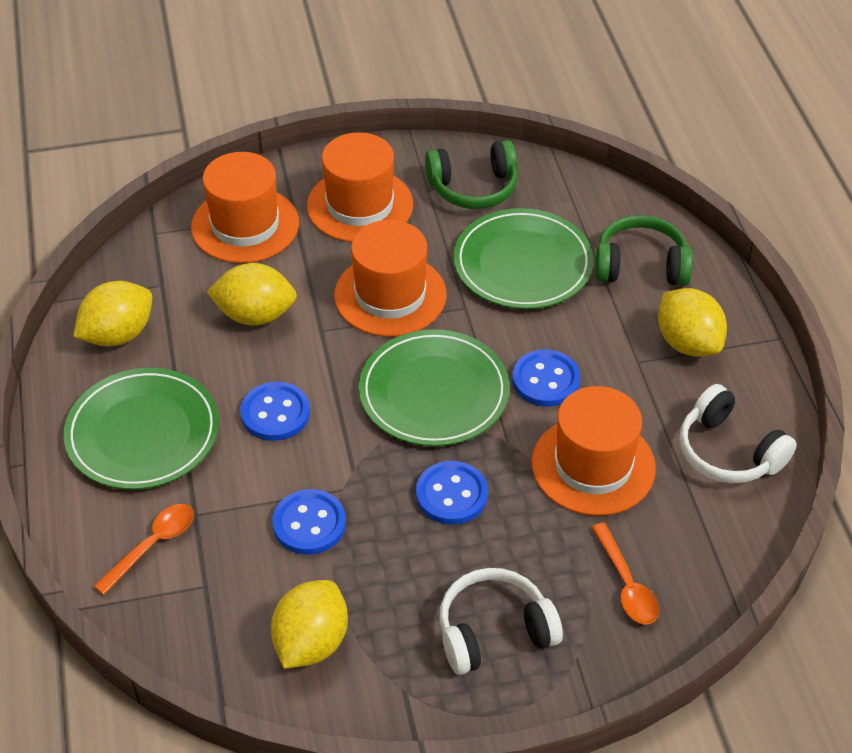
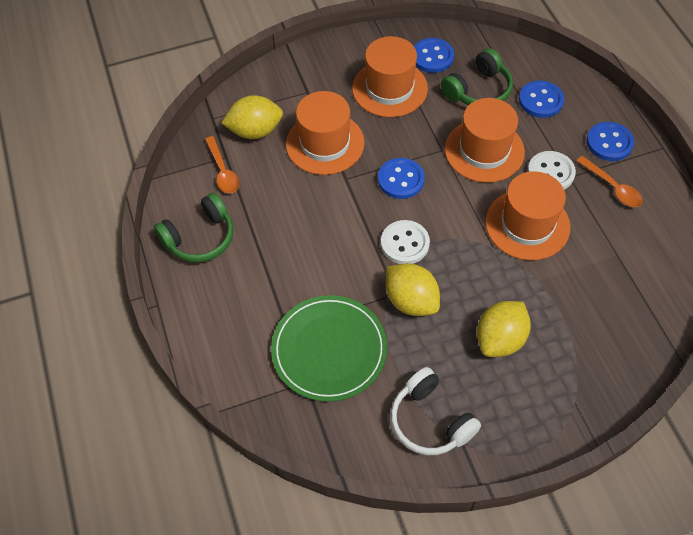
green plate: [64,368,219,490] [359,329,510,446] [453,208,594,309] = 3 -> [271,295,387,402] = 1
white button: none = 0 -> [381,220,430,264] [528,151,576,190] = 2
white headphones: [439,568,563,675] [679,384,797,483] = 2 -> [390,367,481,455] = 1
yellow lemon: [73,281,152,346] [207,263,297,326] [271,580,348,669] [658,288,727,357] = 4 -> [222,95,283,139] [386,263,440,316] [477,301,531,357] = 3

